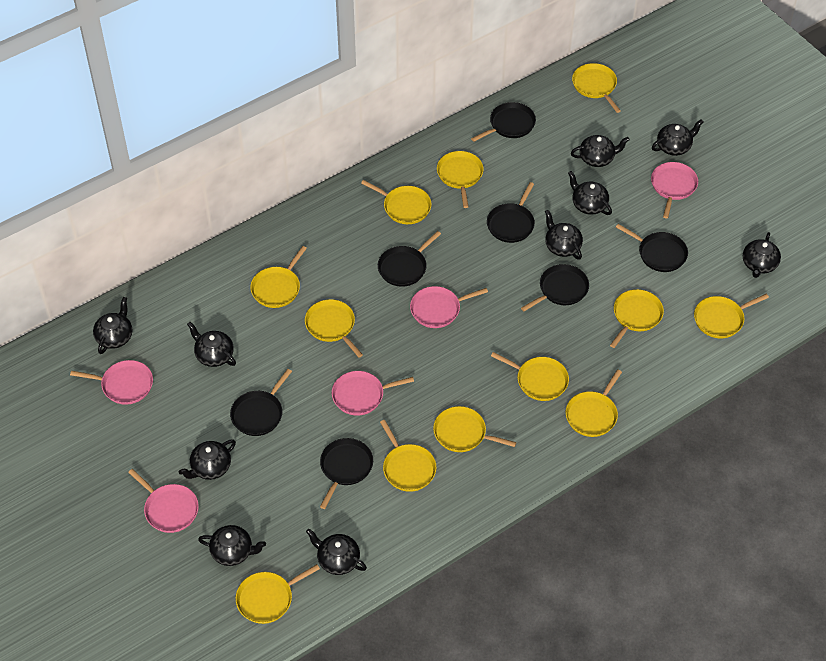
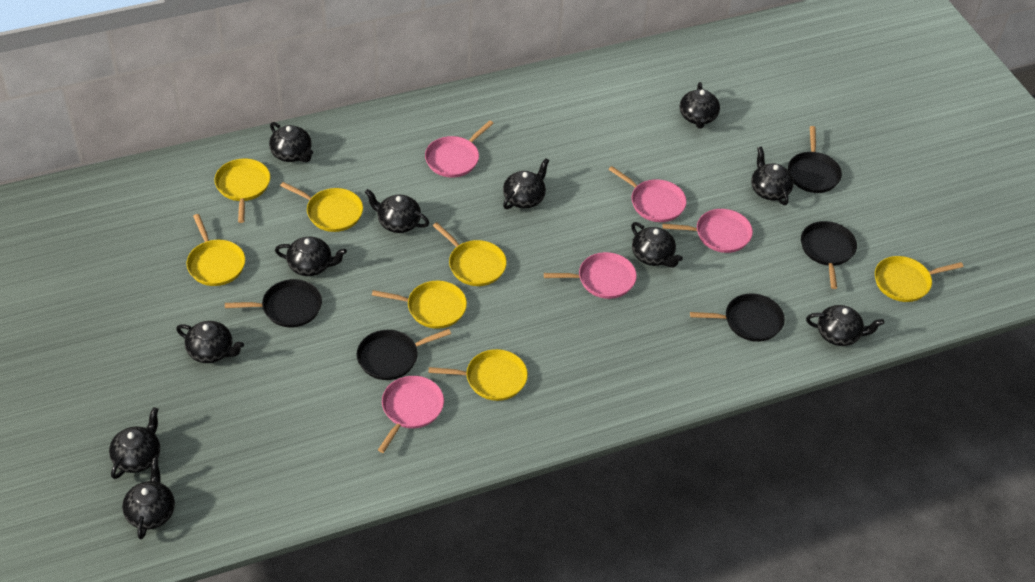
black pan: [230,369,292,436] [320,438,373,509] [378,231,441,287] [471,102,536,142] [487,182,535,243] [521,264,589,311] [616,224,688,272] = 7 -> [225,279,322,327] [357,329,451,380] [690,293,785,342] [788,126,842,193] [801,221,857,289] = 5
black teapot: [93,297,133,354] [179,440,236,480] [187,322,236,367] [198,525,266,566] [306,529,367,575] [545,210,583,260] [568,171,612,215] [571,135,630,167] [652,119,703,156] [743,232,781,278] = 10 -> [109,407,160,479] [122,458,175,540] [176,321,244,363] [269,122,313,162] [275,236,347,276] [365,189,429,233] [503,158,549,209] [631,222,683,267] [680,82,720,129] [751,146,794,205] [806,305,884,346] = 11
yellow pan: [236,564,320,624] [250,246,307,308] [305,299,363,358] [361,180,432,224] [380,420,437,492] [433,406,516,452] [437,151,484,208] [491,352,569,401] [565,369,622,437] [572,63,621,113] [610,289,664,348] [694,294,769,338] = 12 -> [186,214,245,286] [214,158,270,223] [280,182,363,232] [372,281,467,329] [429,349,528,401] [433,222,507,286] [875,256,963,302] = 7

